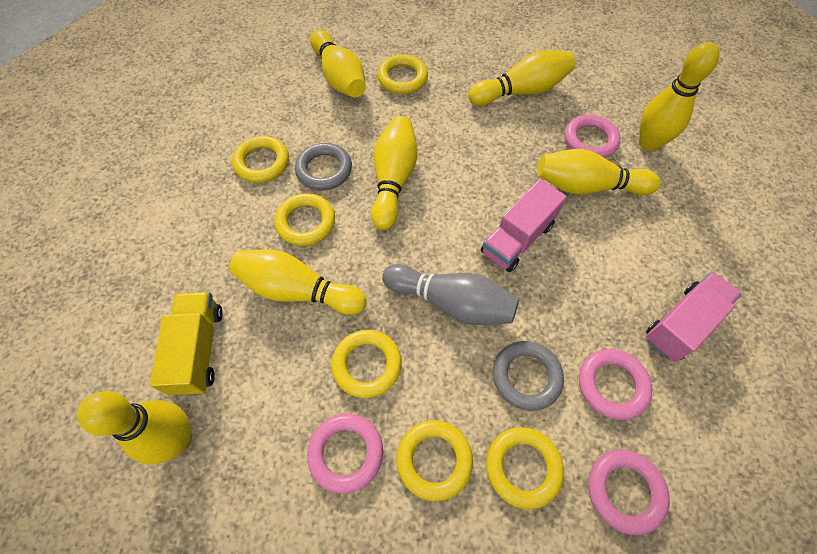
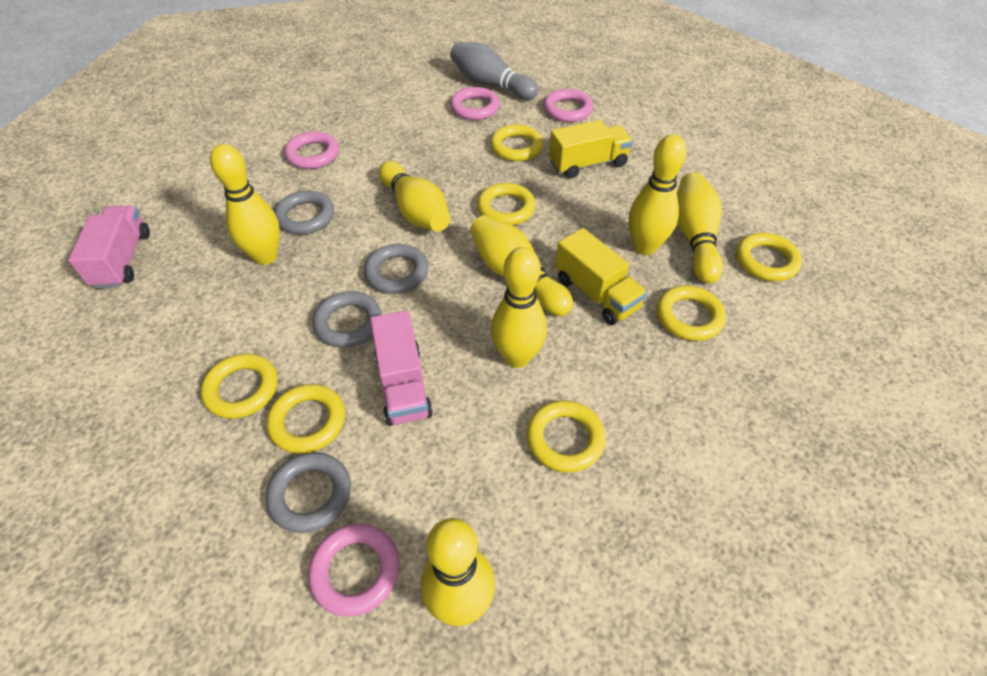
grey ring: [295,143,352,190] [493,341,564,411] = 2 -> [266,452,351,533] [274,191,334,234] [312,291,382,348] [364,244,428,294] = 4
yellow ring: [232,136,289,183] [274,193,335,246] [332,330,402,398] [377,54,428,94] [397,420,473,501] [486,427,564,509] = 6 -> [201,353,278,419] [267,384,345,454] [477,183,536,225] [490,124,543,161] [526,400,606,473] [657,286,726,341] [736,233,802,281] = 7
yellow truck: [150,292,223,396] = 1 -> [549,120,633,178] [555,228,648,325] = 2

